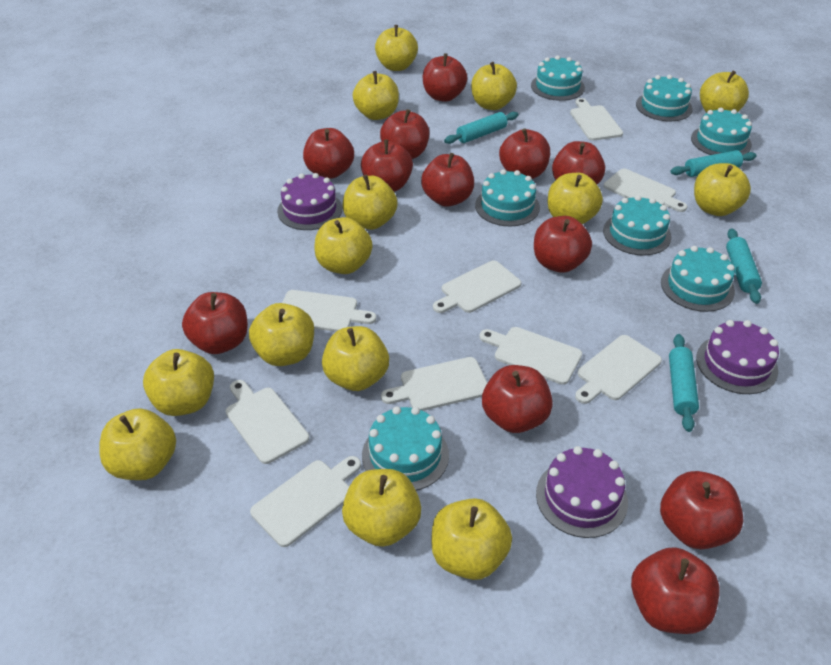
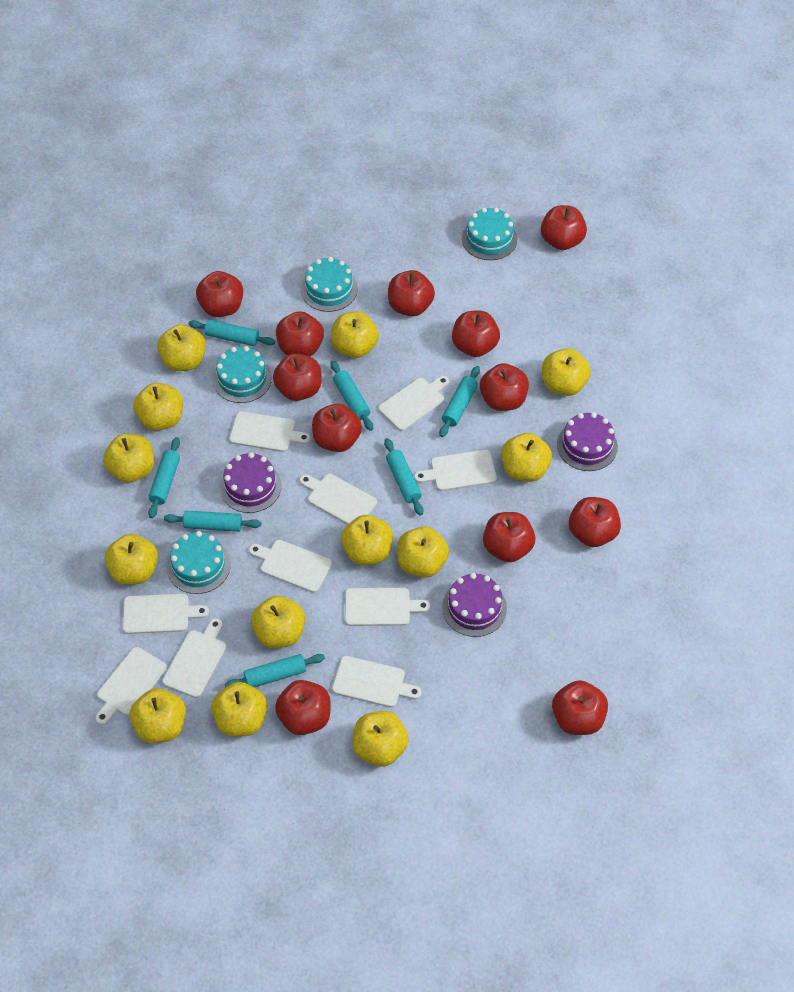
turquoise cake: [362,406,449,491] [475,169,540,226] [531,56,585,101] [603,195,672,256] [636,75,693,121] [661,246,735,312] [691,108,752,155] = 7 -> [167,531,231,594] [213,346,272,403] [301,257,358,312] [462,208,517,260] = 4
turquoise rolling pin: [444,112,518,144] [669,334,699,432] [670,150,757,177] [726,228,762,304] = 4 -> [148,437,180,518] [164,510,261,532] [189,319,275,346] [224,654,325,688] [330,360,373,431] [384,438,423,516] [439,366,480,437] = 7
white cutting board: [225,380,309,464] [250,456,361,547] [282,290,376,332] [381,357,487,411] [433,261,521,313] [479,327,582,385] [570,98,623,141] [575,335,662,404] [604,168,688,212] = 9 -> [95,647,167,725] [123,594,209,634] [162,618,226,698] [229,411,311,452] [249,540,332,593] [299,474,377,525] [332,656,422,707] [345,588,430,626] [378,376,449,431] [414,450,497,491] = 10
yellow apple: [99,409,176,480] [143,349,214,416] [249,303,314,366] [314,217,373,274] [322,326,389,391] [342,469,421,547] [343,175,397,230] [353,71,399,120] [375,25,418,71] [431,498,512,580] [471,62,517,110] [548,173,603,224] [694,163,751,216] [700,71,749,113] = 14 -> [103,434,154,483] [105,534,158,585] [130,688,186,743] [133,383,183,431] [157,324,206,371] [211,682,268,737] [251,596,305,648] [331,312,379,358] [341,515,393,565] [352,711,409,767] [397,527,449,578] [501,433,552,482] [542,348,591,396] = 13

